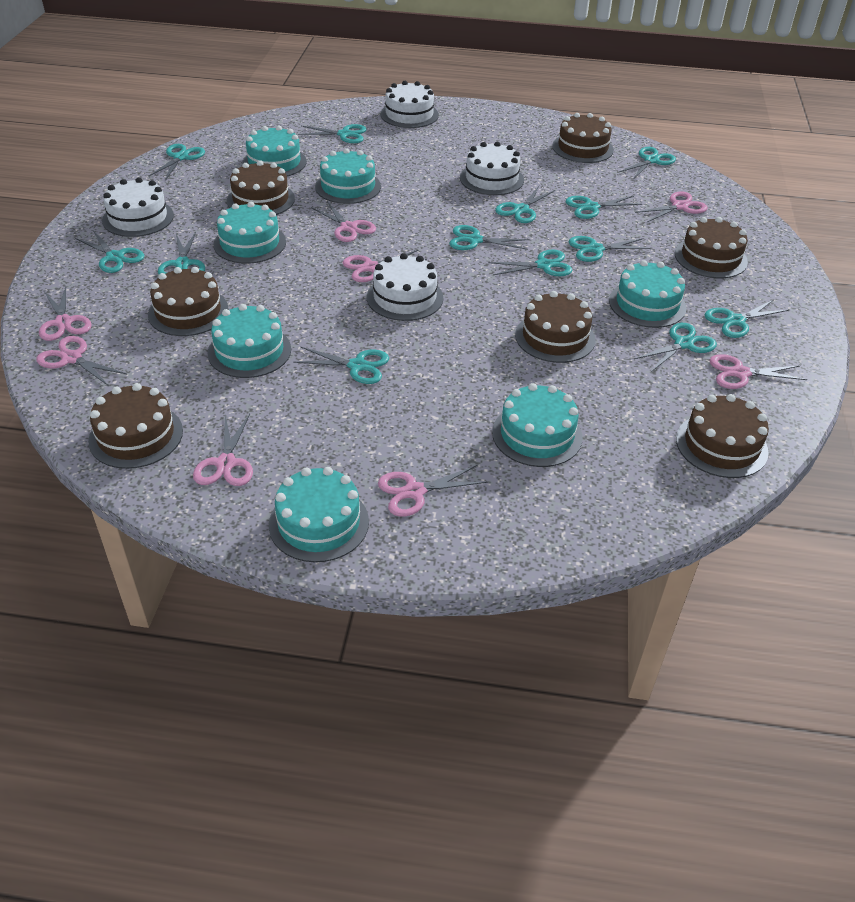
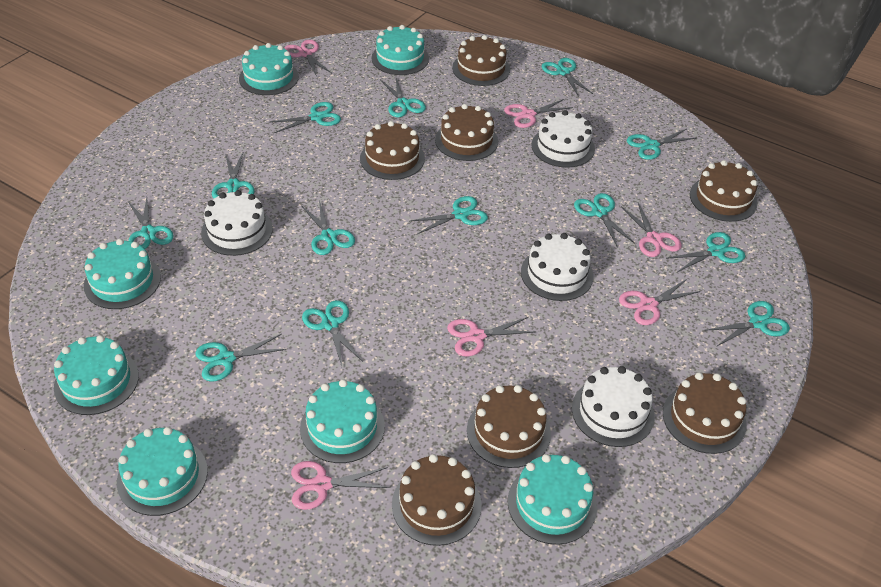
pink scissors: [36,336,127,386] [39,286,92,341] [193,414,253,486] [311,201,376,242] [343,250,427,282] [378,465,488,517] [635,191,708,222] [709,354,807,389] = 8 -> [284,40,331,76] [291,461,390,510] [447,317,535,356] [504,99,573,128] [619,279,700,325] [621,203,682,257] = 6

